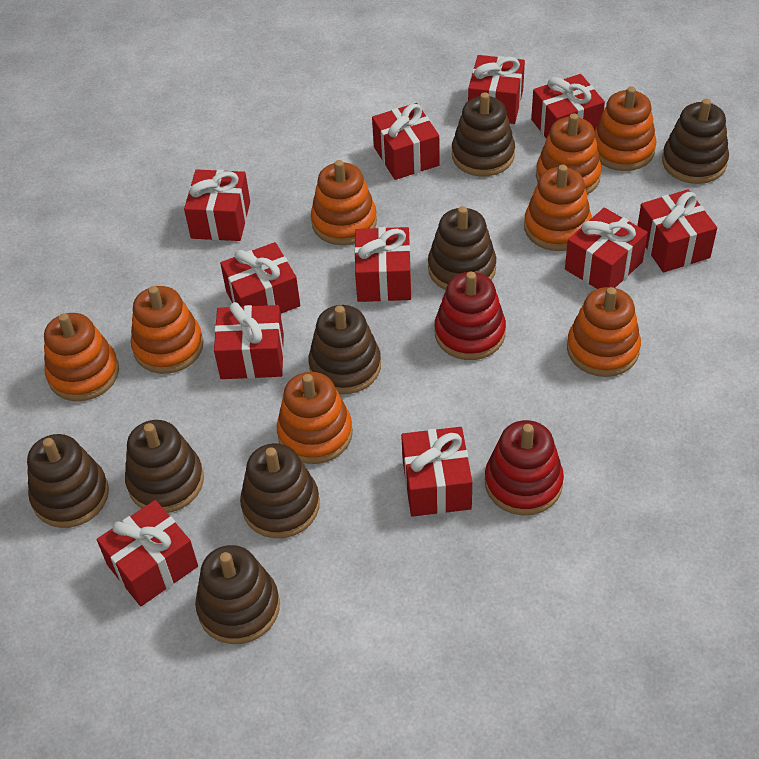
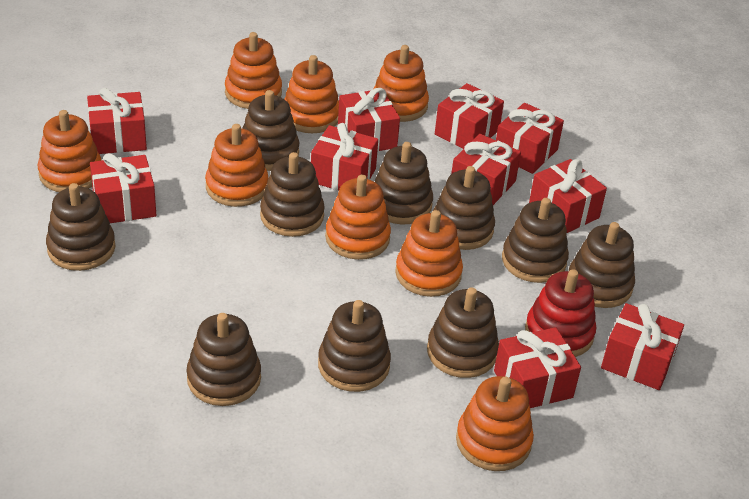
brown stacking toy: [27,434,109,528] [125,420,204,513] [195,545,280,644] [240,443,320,538] [308,305,381,394] [428,206,496,290] [452,92,515,176] [662,99,729,184] = 8 -> [46,183,115,271] [186,313,261,406] [242,90,299,171] [260,152,325,237] [318,300,391,392] [375,142,433,225] [427,287,499,378] [433,166,495,250] [502,198,569,283] [569,222,635,308] = 10
red gift: [97,500,198,606] [184,169,250,241] [214,302,284,379] [220,242,300,314] [354,227,411,302] [372,103,440,180] [401,427,472,517] [468,55,525,124] [531,74,605,139] [565,208,648,289] [637,189,717,272] = 11 -> [87,88,147,154] [90,153,156,223] [311,123,378,190] [338,88,400,152] [435,83,504,149] [451,134,521,205] [494,327,581,408] [496,103,564,174] [529,159,607,233] [601,303,684,390] = 10
red stacking toy: [434,272,506,360] [485,420,564,515] = 2 -> [525,269,596,357] = 1

